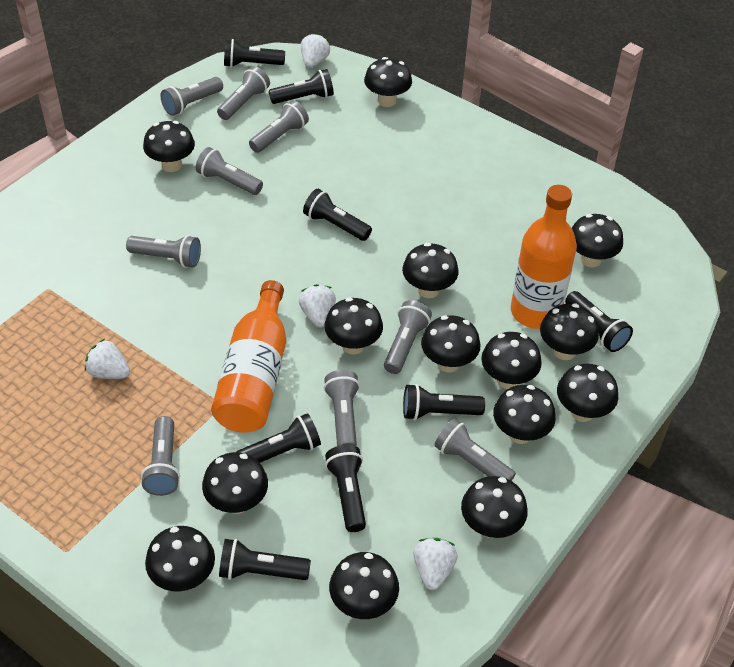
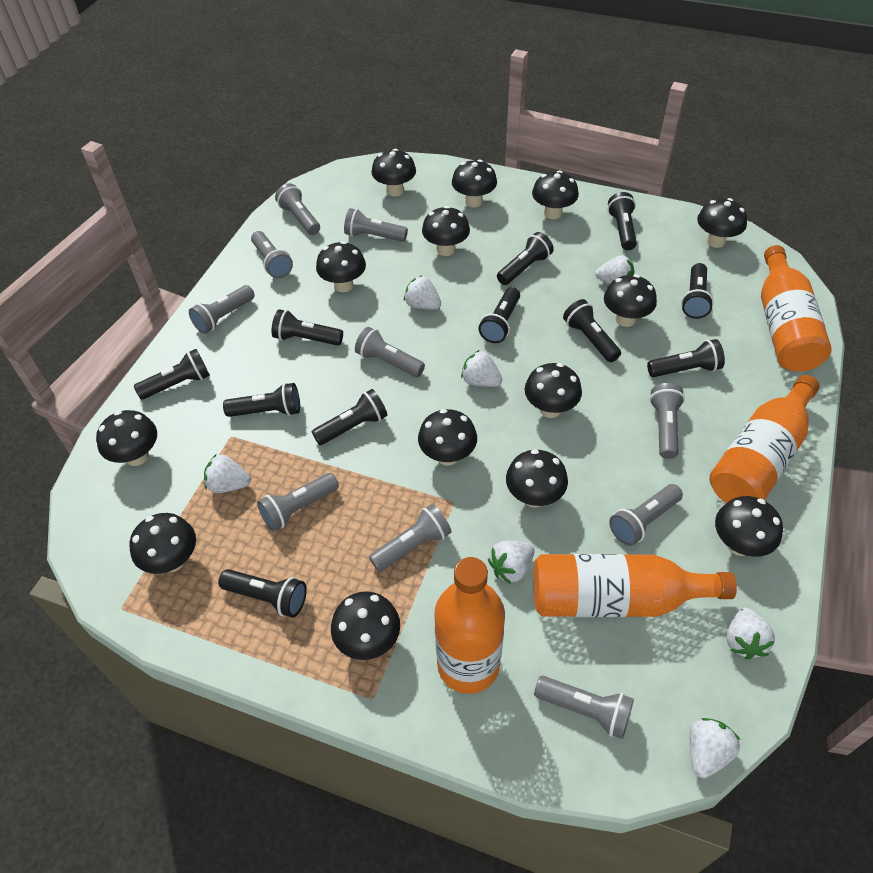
black flashlight: [219,539,311,580] [224,39,285,68] [237,413,321,463] [269,69,334,104] [303,189,372,241] [325,445,366,532] [403,384,485,420] [565,291,633,352] = 8 -> [134,349,210,399] [218,569,307,618] [223,383,300,417] [272,309,343,346] [312,389,387,445] [479,287,520,343] [497,232,554,285] [563,299,621,362] [608,192,637,250] [647,339,725,377] [681,263,714,319] = 11
grey flashlight: [126,235,201,268] [141,416,180,496] [161,77,223,116] [196,147,263,195] [217,66,270,120] [249,100,309,153] [324,370,360,446] [384,300,432,374] [434,419,516,481] = 9 -> [189,285,255,334] [251,231,293,278] [257,473,339,531] [275,183,320,235] [344,208,408,242] [355,327,425,377] [369,504,452,572] [534,676,634,739] [609,484,683,546] [650,383,685,459] = 10
orange bottle: [211,280,286,433] [511,185,577,329] = 2 -> [434,557,505,694] [533,554,737,617] [709,375,820,503] [761,245,832,372] = 4
white strawberry: [85,339,130,379] [299,284,336,328] [301,33,330,68] [413,538,458,590] = 4 -> [204,454,251,493] [404,275,441,310] [461,350,502,387] [488,541,535,584] [595,255,634,285] [690,718,740,778] [726,608,775,660] = 7

